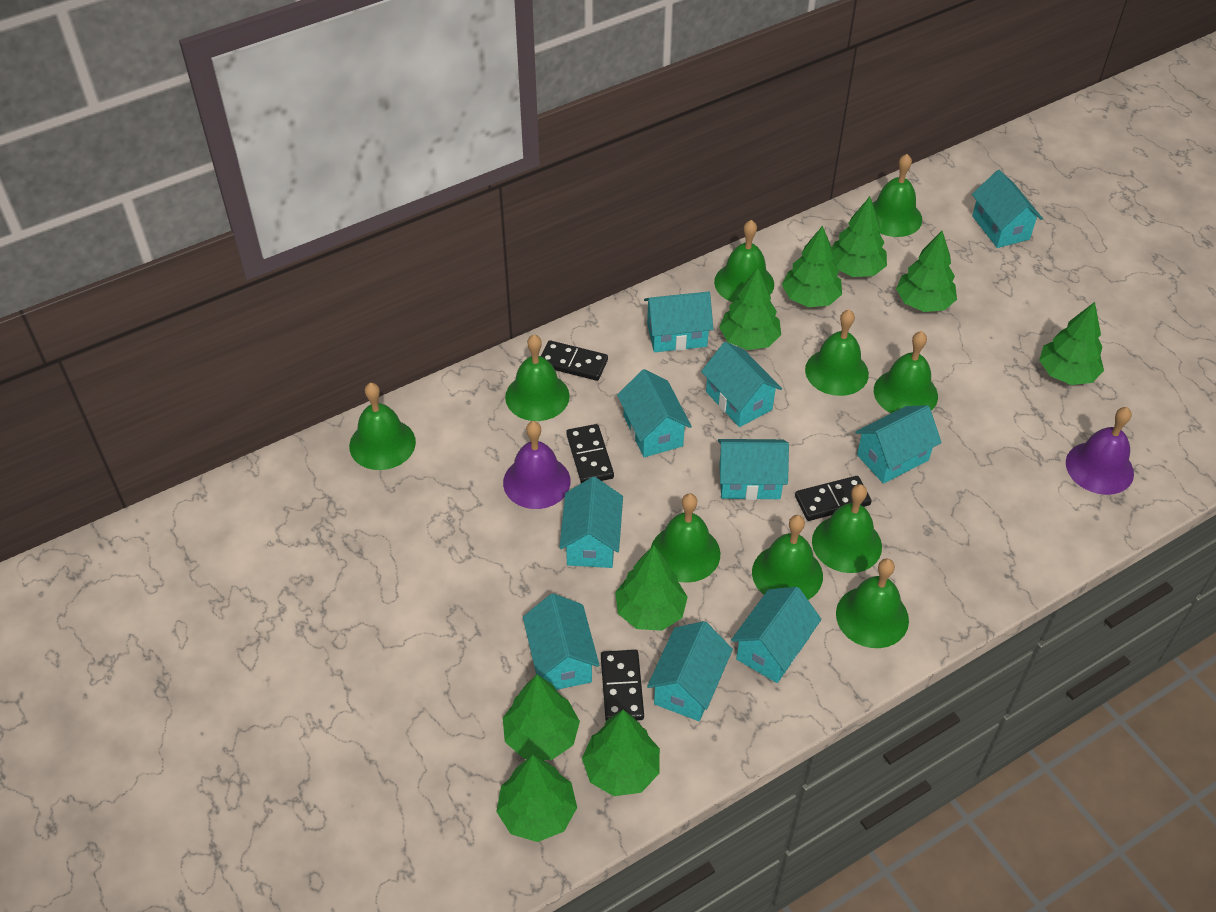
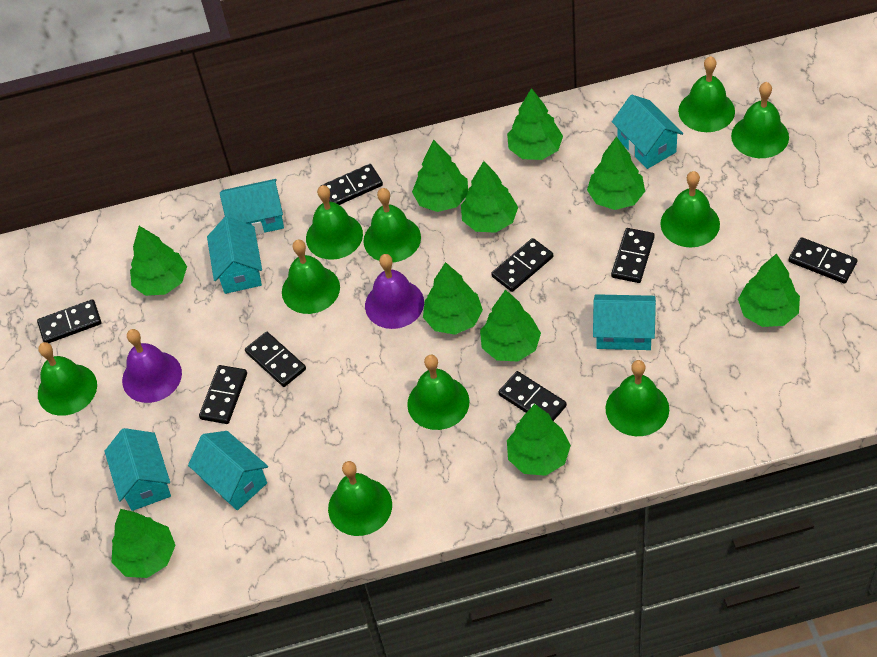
black domino: [541,340,608,381] [566,424,614,483] [601,650,644,720] [795,476,871,521] = 4 -> [37,299,101,343] [199,365,247,424] [245,332,306,387] [321,164,383,205] [491,238,553,292] [498,371,567,421] [611,228,655,283] [788,237,857,284] = 8
green tree: [496,755,577,842] [503,675,580,760] [582,710,660,796] [615,545,688,631] [719,268,781,350] [782,226,842,307] [832,197,887,277] [896,231,957,312] [1039,302,1104,385] = 9 -> [112,509,175,578] [130,226,187,296] [412,140,468,212] [423,262,483,335] [461,161,518,233] [480,290,541,361] [507,88,563,160] [507,404,571,476] [587,137,645,210] [738,253,800,327] = 10
turquoise house: [523,593,599,690] [559,477,623,568] [617,369,692,457] [644,291,713,352] [647,621,733,721] [701,342,782,427] [718,439,789,500] [731,587,822,683] [855,405,942,484] [972,170,1043,248] = 10 -> [104,428,171,511] [188,431,268,510] [207,216,262,294] [220,179,284,235] [593,294,656,350] [612,95,683,169] = 6

